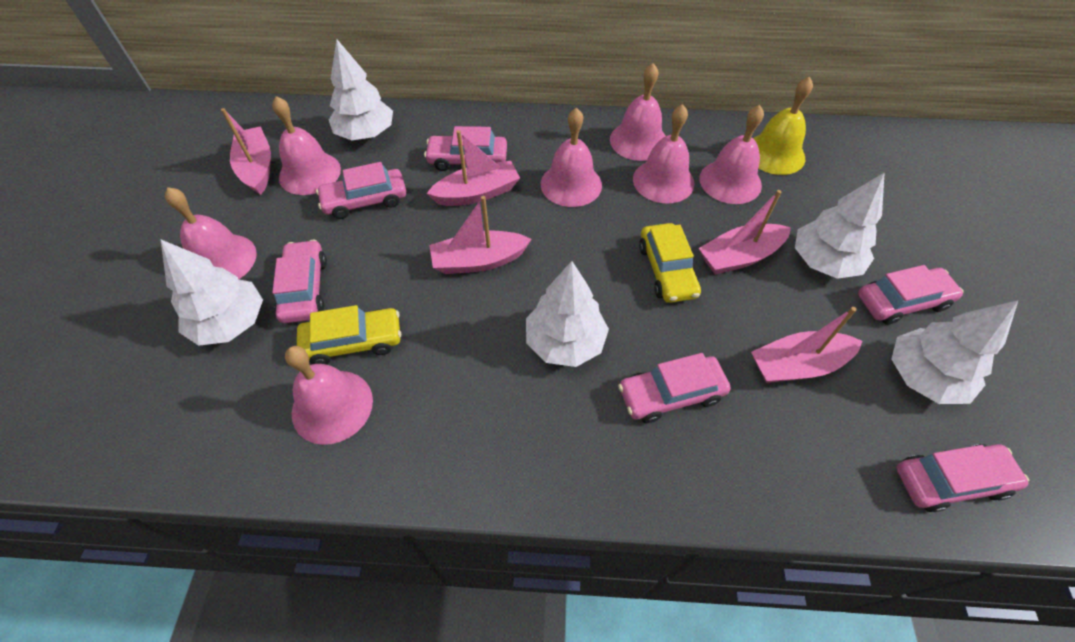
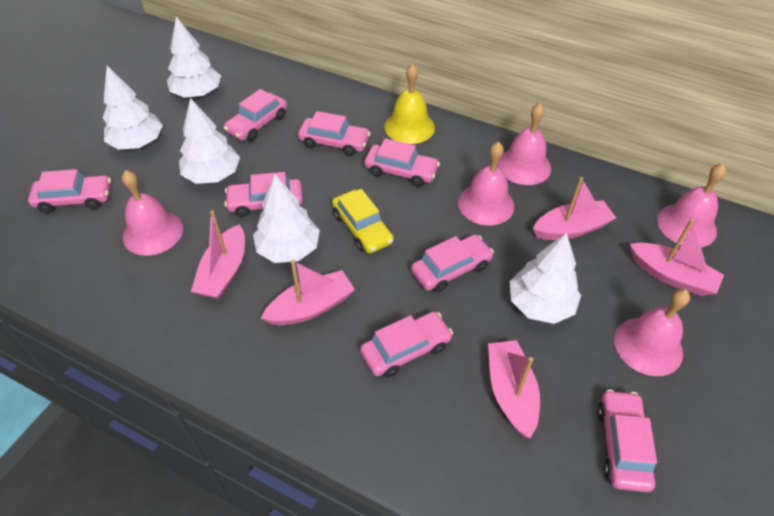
pink bell: [165,187,257,279] [272,96,341,195] [285,346,373,445] [541,108,602,207] [610,63,665,161] [633,104,694,204] [700,105,764,204] = 7 -> [122,170,183,256] [458,142,514,226] [498,103,551,185] [614,289,690,376] [657,164,726,247] = 5
pink car: [272,240,327,323] [316,162,406,219] [424,126,507,171] [618,353,731,423] [858,265,964,325] [896,444,1029,512] = 6 -> [28,169,111,213] [224,89,287,141] [224,172,303,217] [298,111,371,156] [360,311,453,378] [364,138,440,187] [411,234,494,292] [597,389,657,492] = 8
yellow car: [297,305,401,365] [639,223,701,303] = 2 -> [332,189,394,253] = 1

